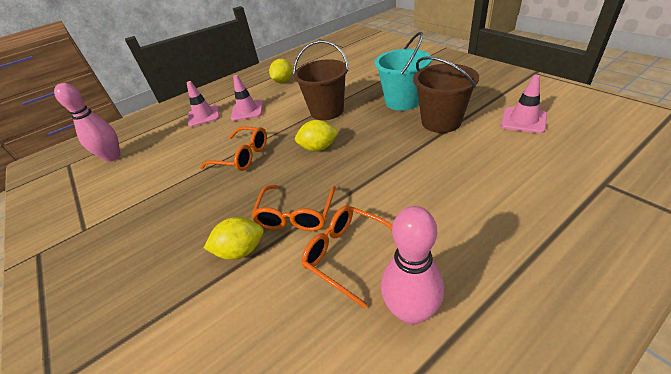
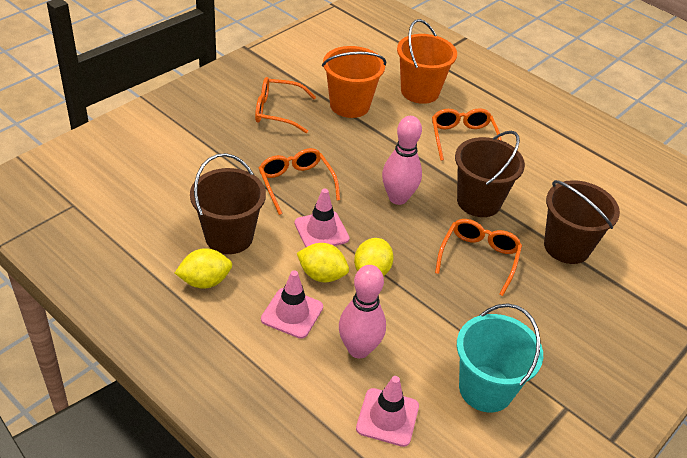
brown bucket: [293,40,349,120] [413,56,479,133] = 2 -> [190,153,266,254] [455,131,525,217] [544,180,620,264] = 3
orange bucket: none = 0 -> [322,46,386,118] [397,19,457,104] = 2
orange glasses: [200,127,267,171] [251,185,336,231] [301,205,393,308] = 3 -> [255,77,316,133] [259,148,340,215] [432,108,501,161] [435,219,522,296] = 4

